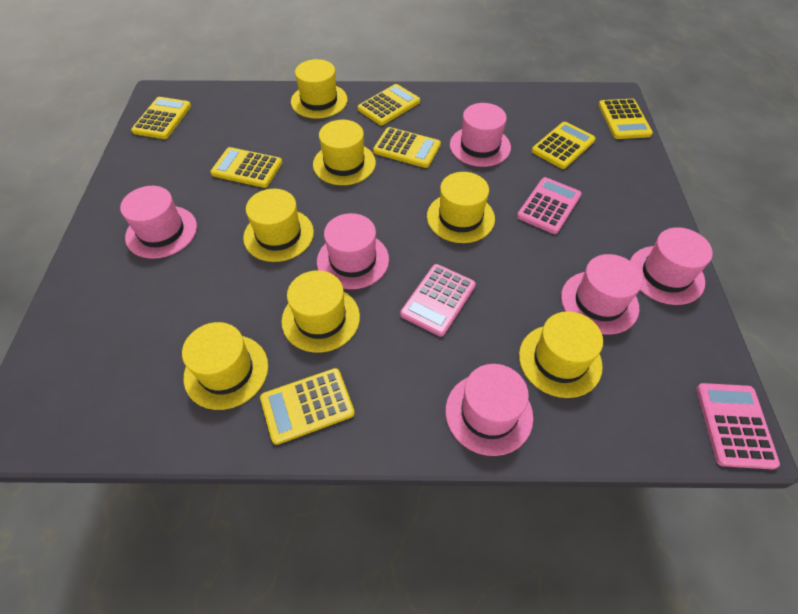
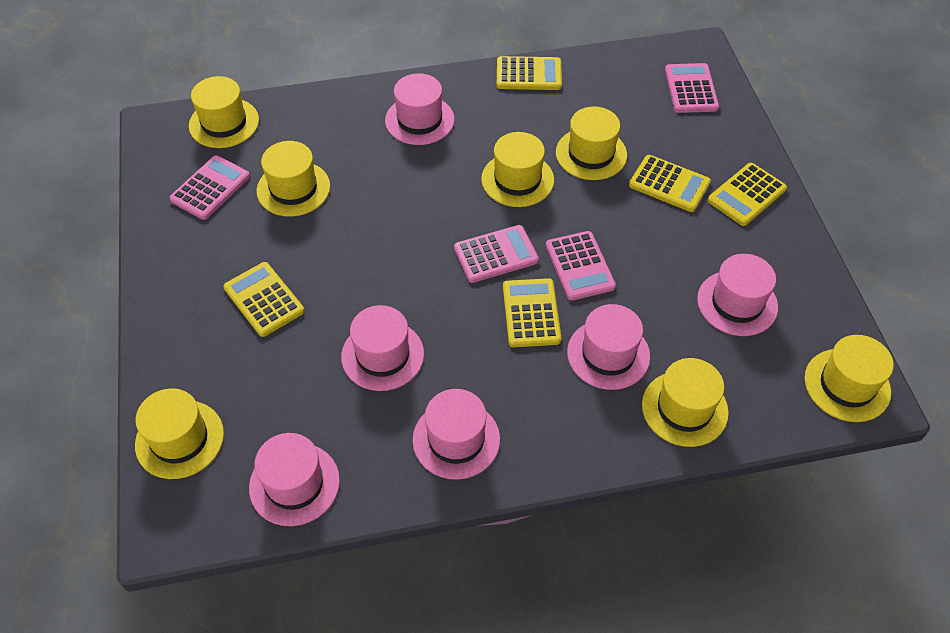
pink calculator: [400,264,476,336] [517,177,582,234] [696,383,780,469] = 3 -> [169,155,250,220] [454,225,539,283] [546,231,616,301] [665,63,719,113] = 4
yellow calculator: [131,97,191,139] [210,147,282,188] [260,368,355,445] [358,84,420,125] [373,127,441,168] [532,122,596,169] [598,99,653,139] = 7 -> [223,262,305,337] [497,56,562,90] [503,278,561,347] [629,155,711,212] [708,163,787,226] = 5

